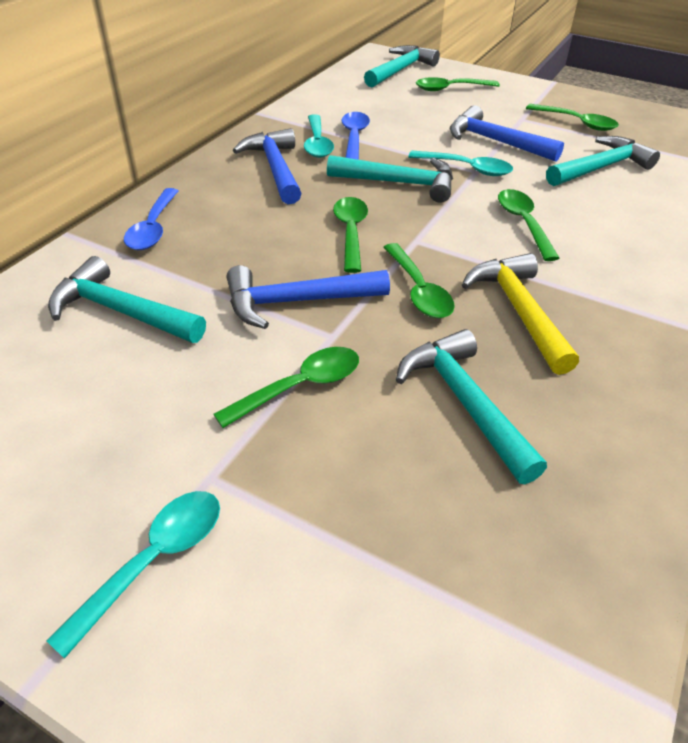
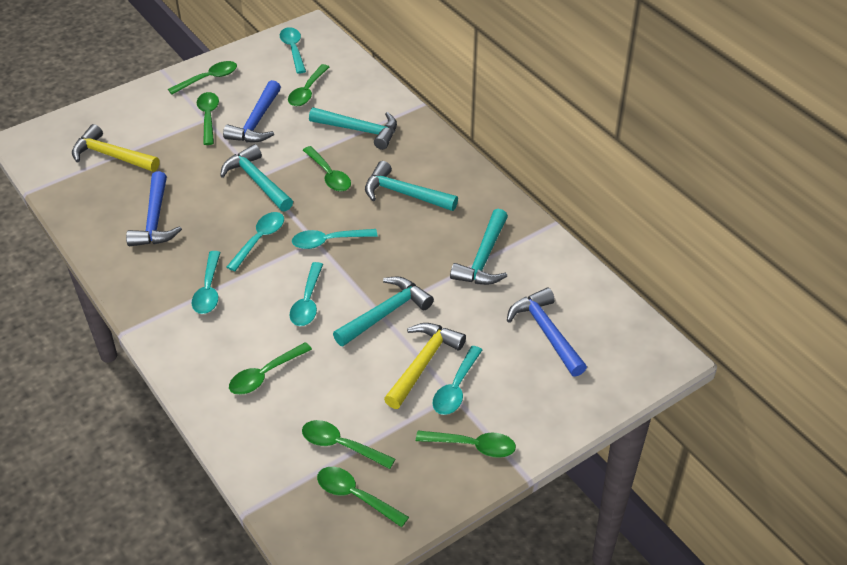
blue spoon: [124,188,178,250] [342,112,370,160] = 2 -> none = 0
green spoon: [213,347,359,428] [333,197,368,273] [383,243,455,318] [416,77,500,91] [498,189,559,261] [526,104,619,131] = 6 -> [168,61,237,94] [197,92,219,145] [229,342,312,395] [288,64,329,106] [302,420,395,469] [303,146,351,192] [317,467,409,527] [416,431,516,458] = 8
turquoise spoon: [46,491,220,658] [304,114,334,158] [408,151,513,176] = 3 -> [192,251,221,314] [227,212,284,271] [280,27,306,74] [289,262,323,326] [292,229,378,249] [433,346,482,415] = 6
yellow hammer: [462,253,579,375] = 1 -> [72,124,160,172] [384,323,466,409] = 2

